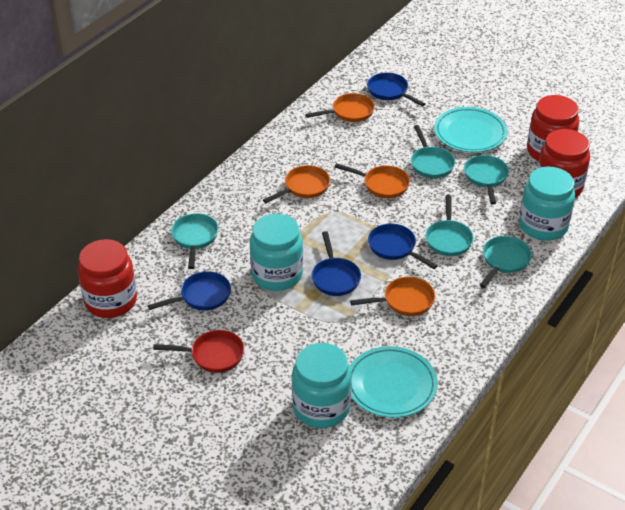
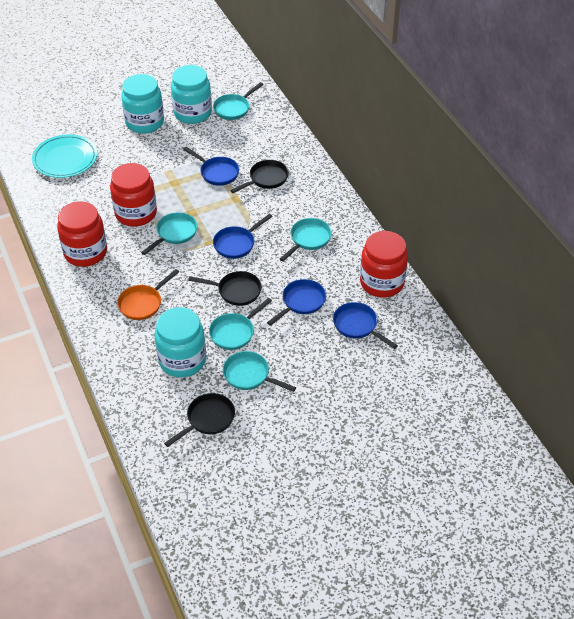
black pan: none = 0 -> [164,393,235,447] [188,271,262,306] [230,160,289,193] = 3
orange pan: [263,165,330,203] [306,93,375,122] [335,163,410,198] [350,277,435,316] = 4 -> [117,269,179,320] = 1
red pan: [153,330,244,373] = 1 -> none = 0
turquoise plate: [350,346,438,418] [434,107,507,153] = 2 -> [32,134,97,178] = 1

